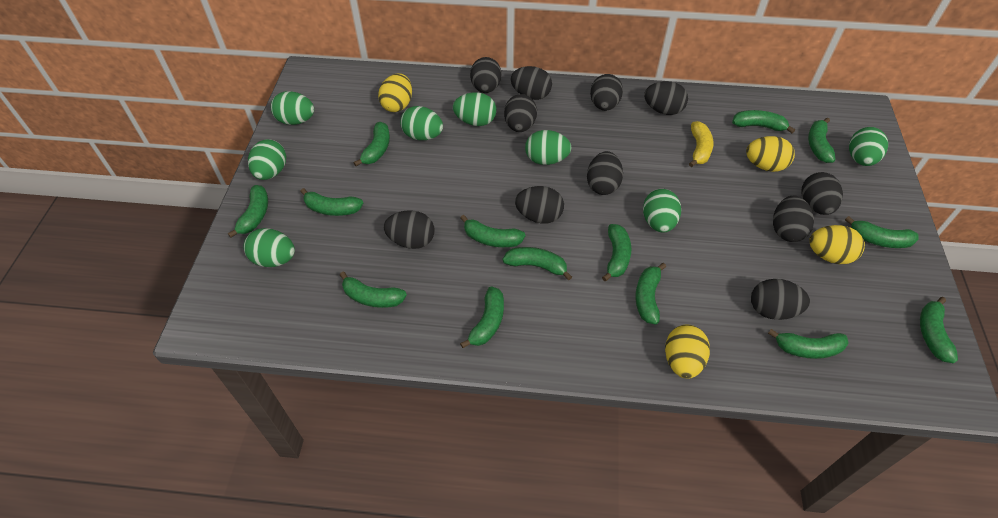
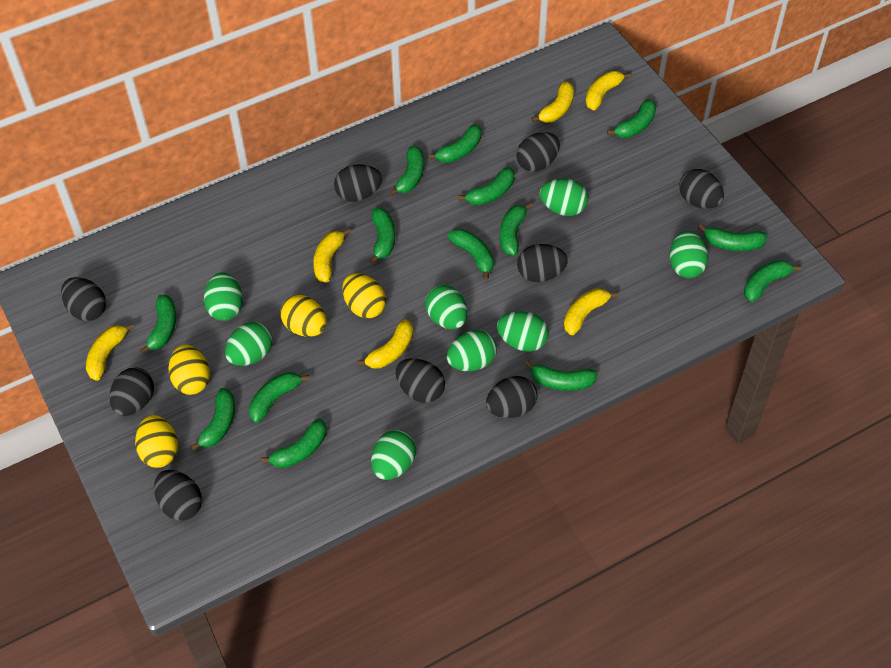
black egg: [384,210,434,249] [470,57,501,93] [504,94,537,132] [510,66,552,100] [515,186,564,224] [587,151,623,195] [590,74,623,111] [644,81,688,115] [751,279,810,320] [773,196,814,242] [802,172,843,215] = 11 -> [61,277,106,321] [109,368,154,416] [154,470,202,521] [334,164,382,202] [395,358,445,403] [486,376,537,418] [516,132,560,172] [517,244,568,282] [679,169,724,209] = 9
yellow banana: [689,121,713,167] = 1 -> [86,323,134,381] [313,228,351,283] [357,319,413,369] [531,81,574,123] [564,288,618,335] [586,71,631,110] = 6

